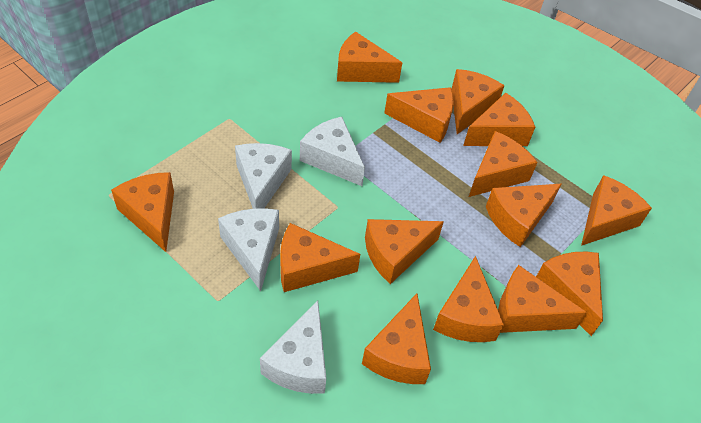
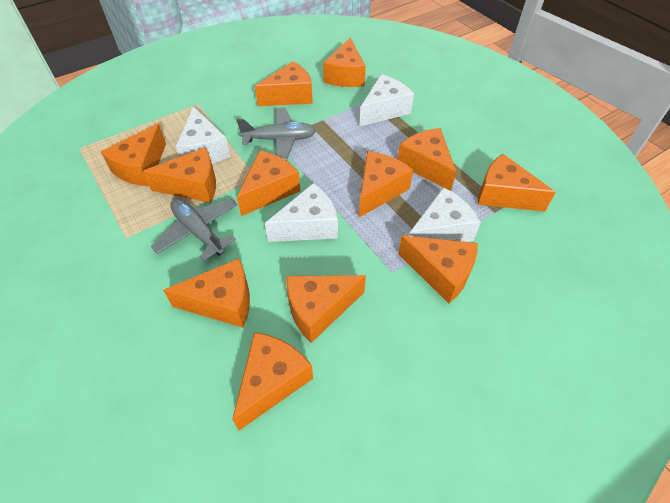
grey plane: none = 0 -> [151,198,237,261] [237,107,316,161] = 2
orange cheese: [111,172,174,252] [280,223,360,292] [337,31,402,83] [362,293,431,384] [365,219,444,284] [384,87,454,143] [433,256,504,342] [452,69,505,134] [463,93,535,146] [469,131,538,197] [486,184,562,247] [498,265,587,333] [536,252,603,336] [581,175,652,246] = 14 -> [101,124,166,186] [143,147,216,203] [163,258,250,328] [232,332,313,431] [237,150,300,216] [255,61,313,106] [286,275,366,343] [323,38,366,87] [359,151,413,217] [398,128,456,191] [398,236,478,304] [478,154,556,211] = 12

